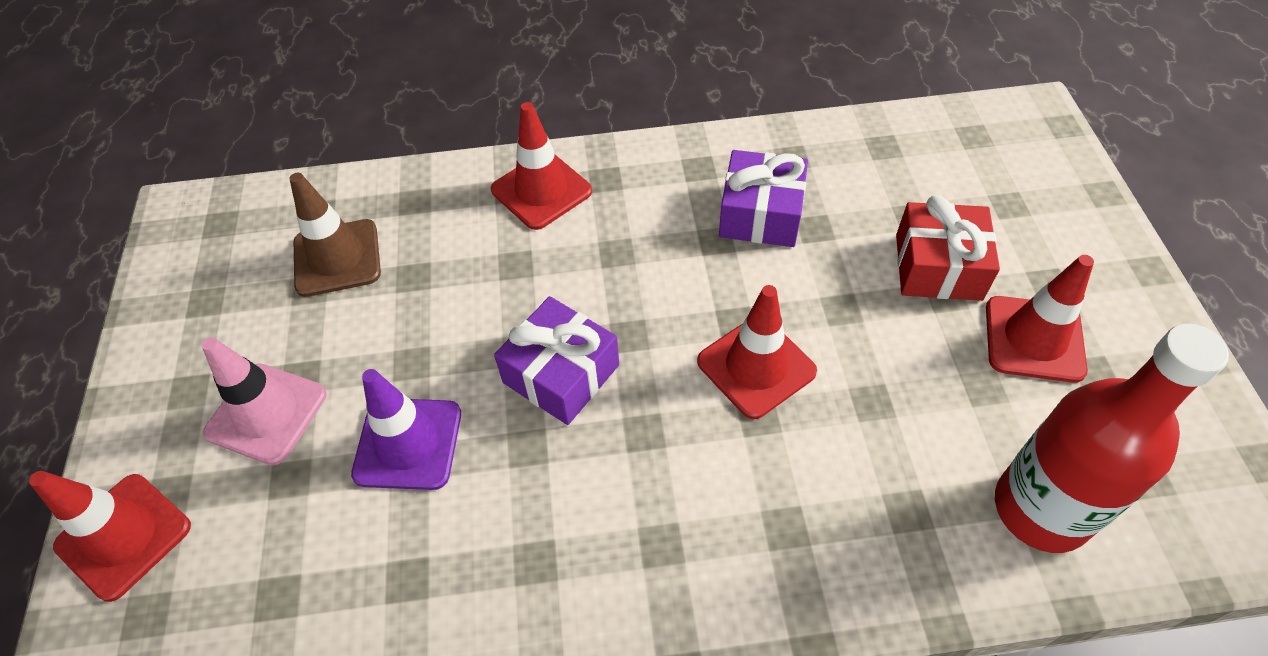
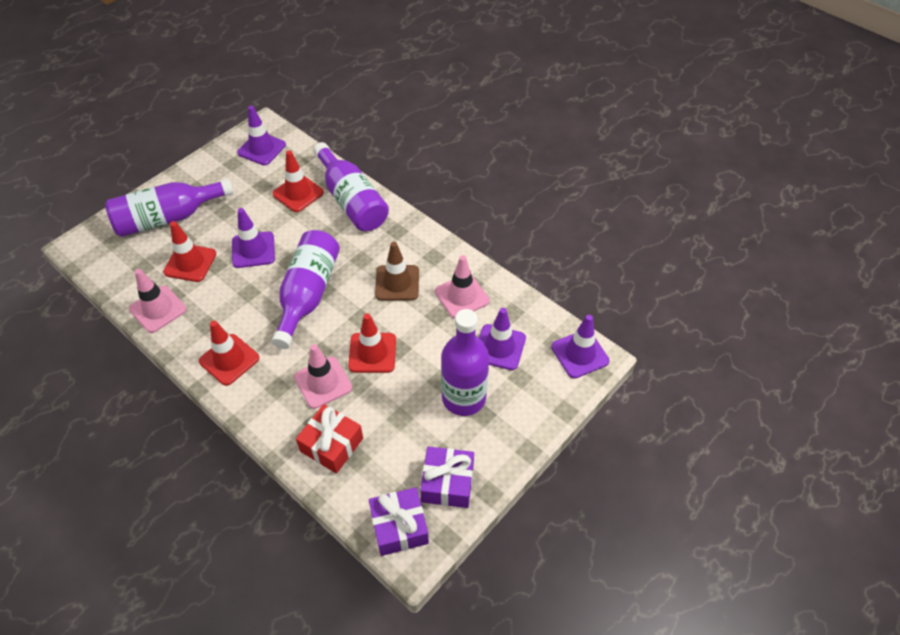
pink traffic cone: [202,337,327,465] = 1 -> [129,269,187,333] [294,344,352,409] [435,255,490,319] = 3
purple bottle: none = 0 -> [105,178,234,237] [271,230,340,349] [313,142,389,231] [441,309,489,416] = 4
purple traffic cone: [351,369,461,490] = 1 -> [232,208,275,268] [237,106,286,165] [479,308,526,370] [551,315,610,379] = 4
red bottle: [995,324,1229,553] = 1 -> none = 0

